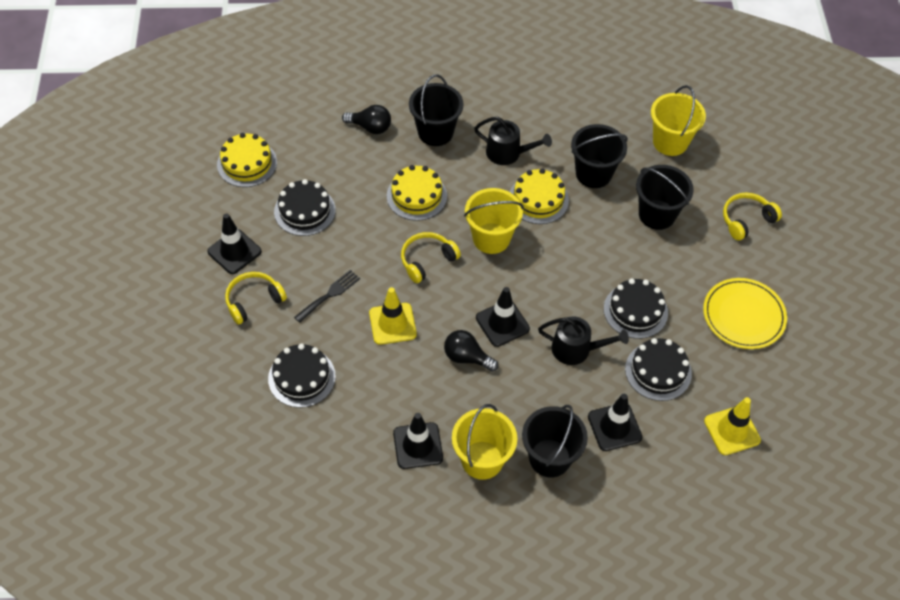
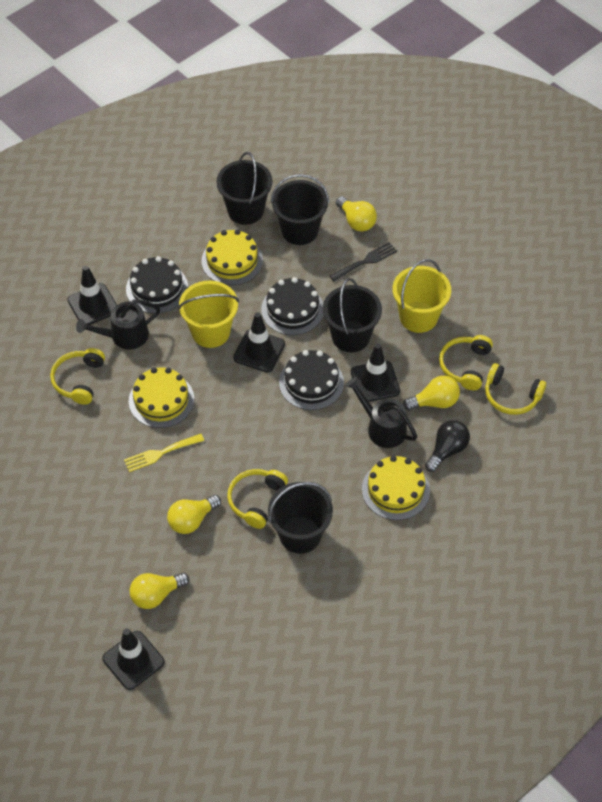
black cake: [268,344,336,408] [274,179,336,236] [604,278,668,339] [625,338,692,401] = 4 -> [126,256,188,314] [261,277,323,335] [279,350,344,410] = 3
black light bulb: [342,105,391,134] [444,330,499,372] = 2 -> [425,420,470,472] = 1
yellow bucket: [452,404,517,480] [464,188,524,254] [651,85,706,156] = 3 -> [178,280,239,348] [393,259,451,333] = 2
yellow fork: none = 0 -> [124,434,204,472] = 1
yellow headphones: [225,272,287,324] [401,232,461,283] [723,193,782,241] = 3 -> [50,348,105,405] [227,469,288,529] [439,335,493,390] [485,363,546,415] = 4
yellow light bulb: none = 0 -> [130,573,189,609] [167,495,221,534] [336,196,377,231] [403,376,460,411] = 4
yellow plate: [703,278,787,349] = 1 -> none = 0
yellow traffic cone: [369,287,417,345] [704,397,761,455] = 2 -> none = 0

